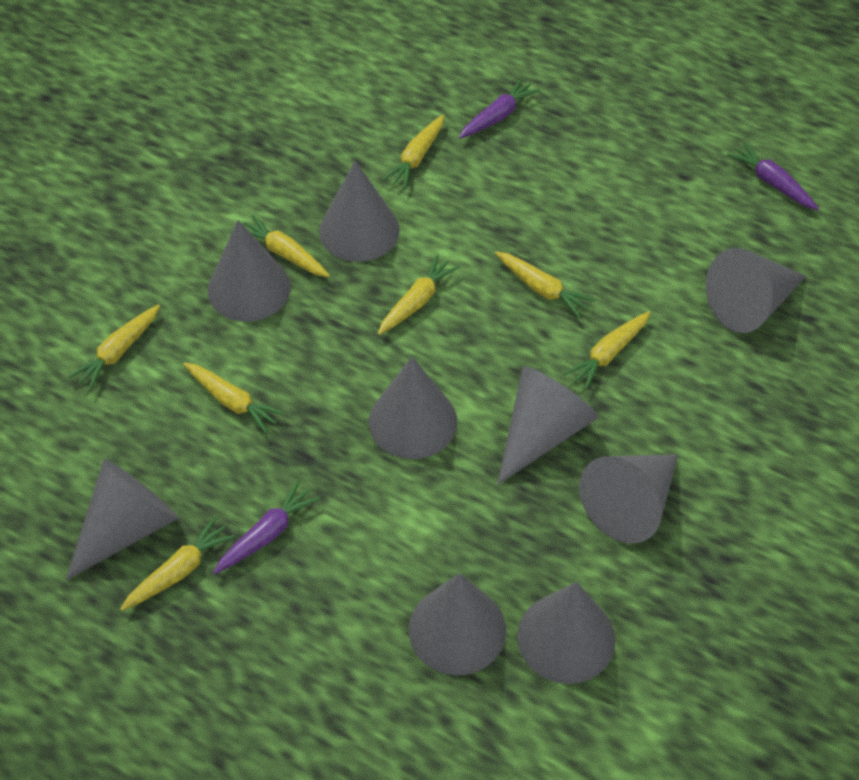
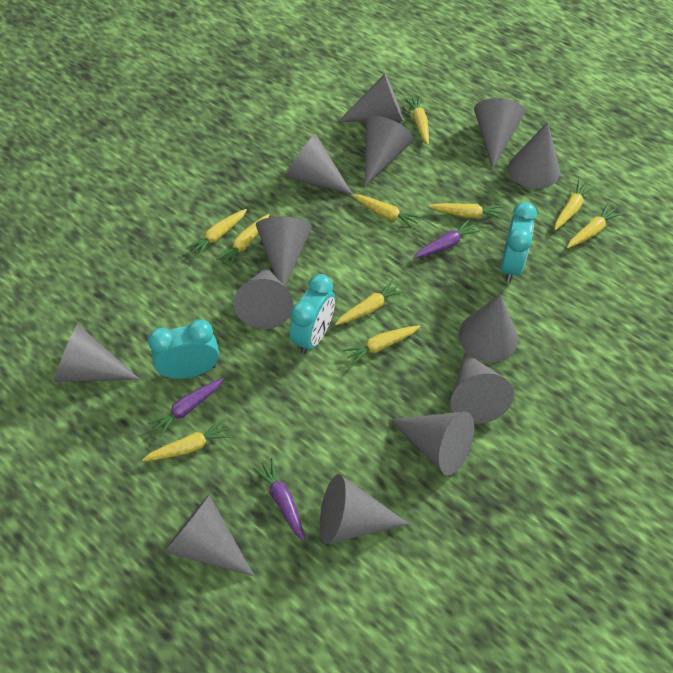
grey cone: [66,459,179,580] [208,220,291,322] [319,161,400,262] [369,357,457,459] [409,573,506,675] [497,366,598,485] [517,582,615,684] [579,454,678,543] [706,248,806,333] = 9 -> [54,324,140,382] [164,495,254,576] [234,267,294,329] [256,217,312,287] [285,134,353,195] [320,474,409,544] [338,74,403,122] [365,116,414,186] [390,412,474,475] [450,352,514,424] [459,294,518,362] [474,98,525,168] [508,122,560,189] = 13
turquoise clock: none = 0 -> [148,319,219,379] [290,274,335,354] [500,202,537,282] = 3
yellow carrot: [68,304,160,391] [120,517,235,611] [183,362,285,433] [243,215,330,277] [378,255,460,335] [382,115,444,189] [495,251,595,318] [563,311,650,390] = 8 -> [142,420,231,461] [186,209,247,258] [216,214,270,268] [335,279,405,325] [343,325,420,366] [352,195,421,229] [405,96,429,145] [428,203,503,219] [554,180,595,230] [567,204,622,248] = 10

